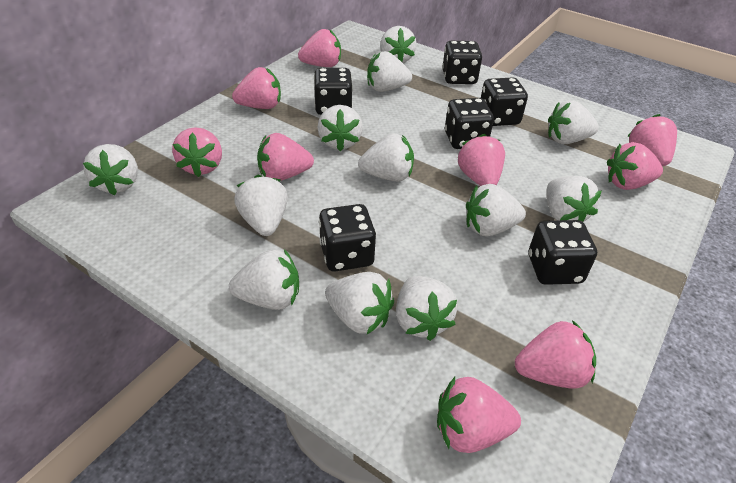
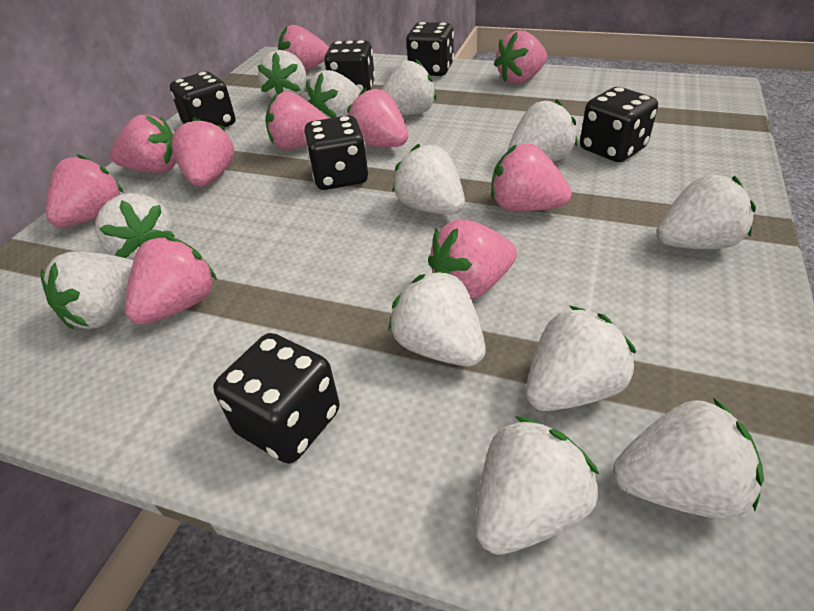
pink strawberry: [172,127,222,177] [232,67,281,109] [257,133,314,181] [298,29,341,67] [437,377,521,453] [457,134,505,186] [515,320,596,388] [607,142,663,190] [627,114,677,166] = 9 -> [46,154,124,227] [110,115,176,173] [125,236,217,325] [171,117,234,187] [265,92,328,150] [278,25,329,71] [347,88,408,147] [428,220,517,299] [491,143,572,211] [494,30,547,84] = 10

